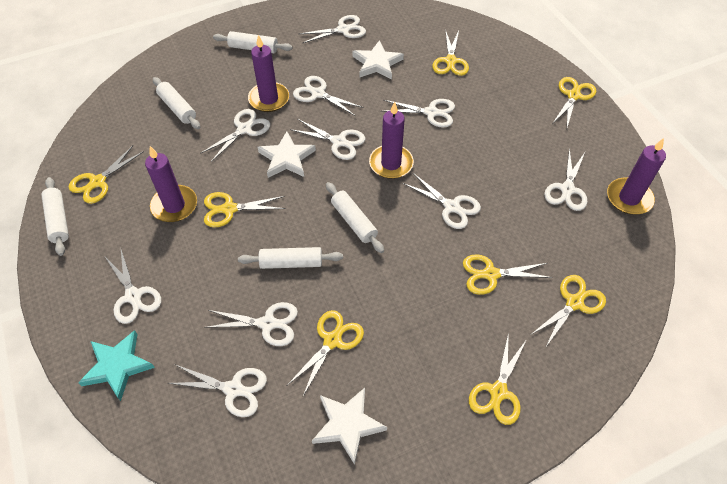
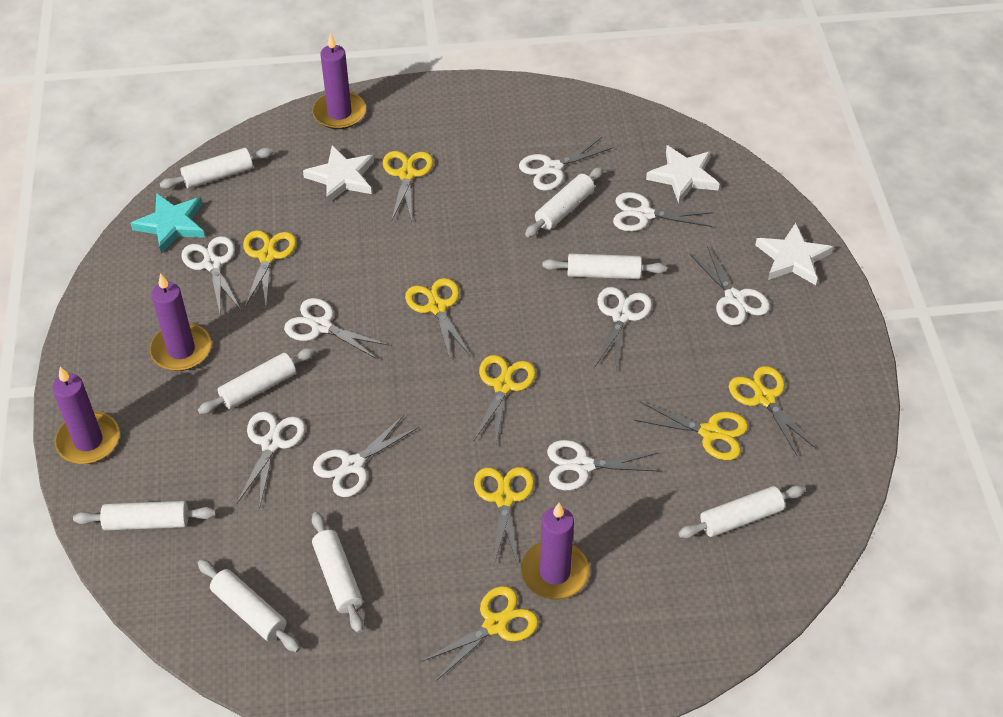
white rolling pin: [41,177,69,256] [153,77,200,129] [213,31,293,53] [238,247,343,269] [326,182,384,253] = 5 -> [73,501,216,531] [160,147,273,189] [198,348,315,414] [198,559,300,652] [312,512,364,633] [525,167,603,237] [542,253,667,279] [678,485,805,538] = 8
white scissors: [105,250,161,324] [168,365,267,417] [200,109,270,162] [204,302,298,346] [290,119,365,160] [293,76,363,116] [299,15,366,43] [381,99,455,128] [403,173,481,229] [544,148,587,211] = 10 -> [181,236,241,313] [237,411,305,506] [284,298,389,360] [313,415,419,497] [519,137,613,191] [547,440,661,490] [595,287,652,372] [613,192,713,231] [689,246,770,325] = 9

